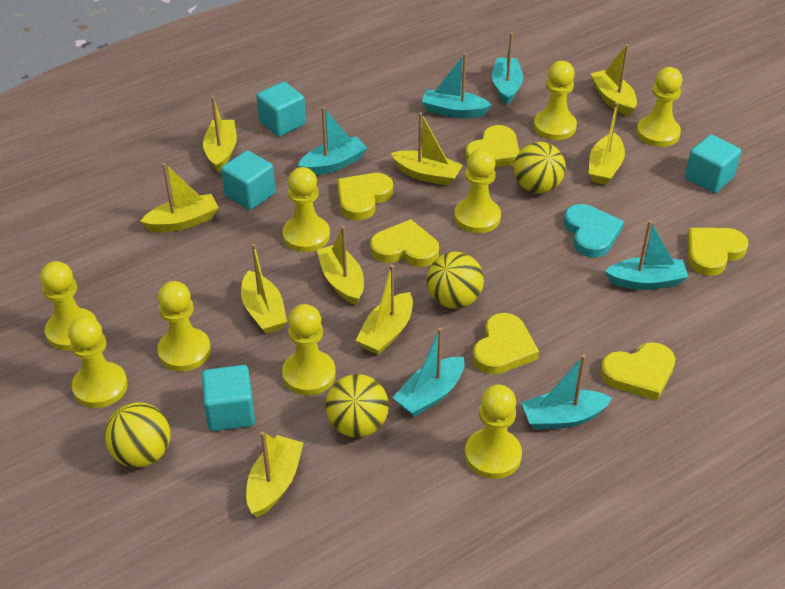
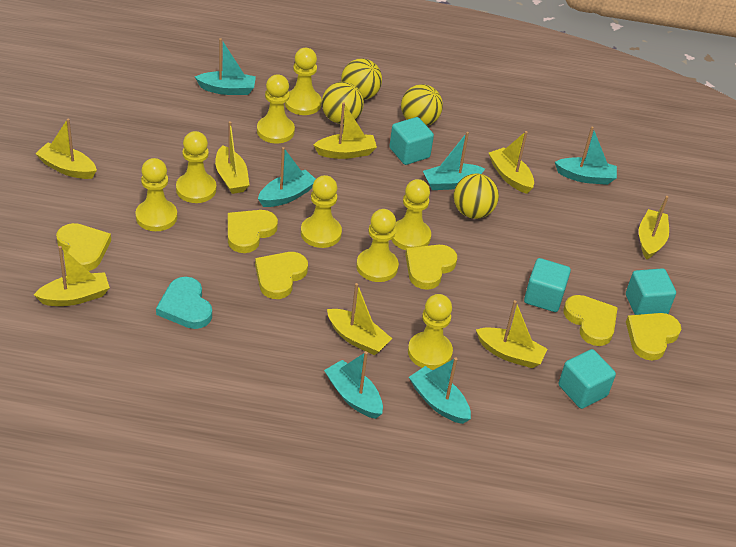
yellow boat: [140,163,218,232] [203,96,237,172] [241,244,287,334] [246,431,303,517] [317,226,364,305] [356,265,413,355] [391,112,463,186] [589,102,625,185] [591,44,637,116] = 9 -> [34,246,110,306] [35,118,97,179] [215,121,249,194] [314,102,377,159] [327,283,392,355] [476,300,548,368] [489,131,534,194] [639,196,669,260] = 8
yellow pawn: [40,261,97,351] [68,316,128,408] [157,281,211,371] [282,167,330,252] [282,304,336,395] [454,149,501,233] [465,385,522,479] [534,61,577,140] [636,67,682,147] = 9 -> [135,158,177,231] [176,131,216,203] [257,74,295,143] [285,48,322,115] [301,175,342,248] [356,209,399,282] [391,179,431,250] [408,294,453,370] = 8

